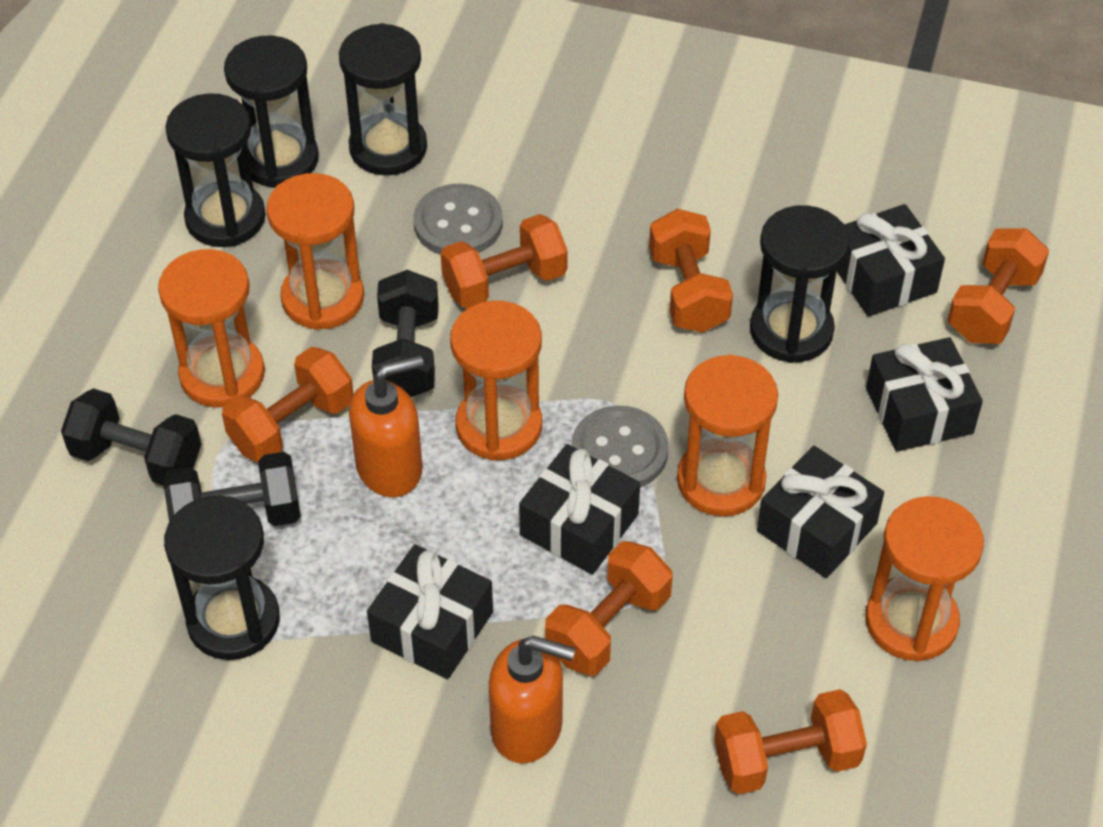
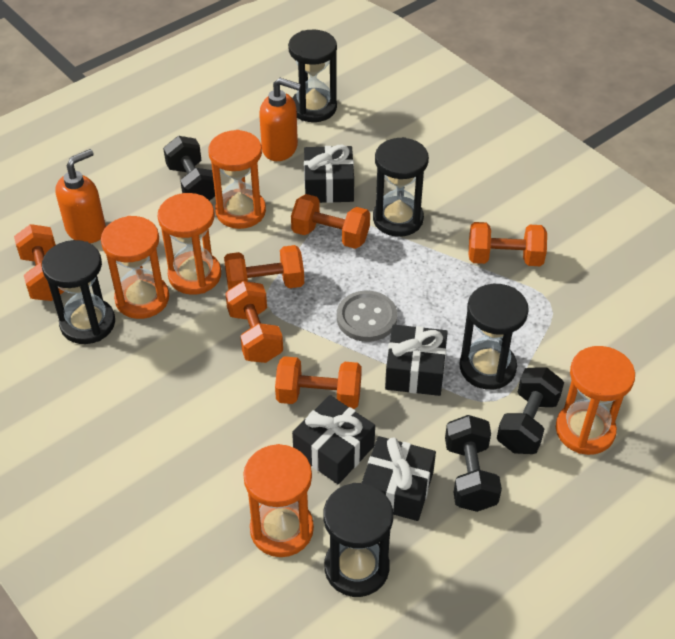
black gift: [367,544,493,679] [519,444,640,575] [757,446,884,578] [837,204,945,317] [866,337,983,452] = 5 -> [292,395,375,484] [304,145,354,203] [362,436,436,521] [385,324,448,396] = 4
grey button: [413,183,503,255] [572,405,669,488] = 2 -> [337,291,397,342] = 1

